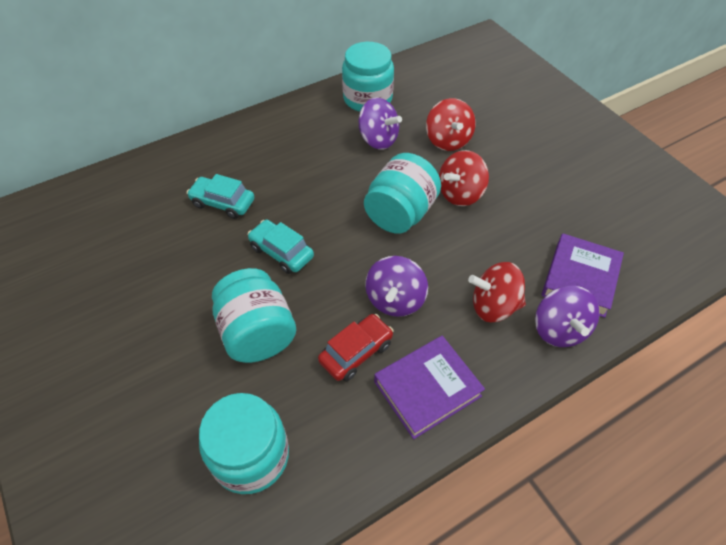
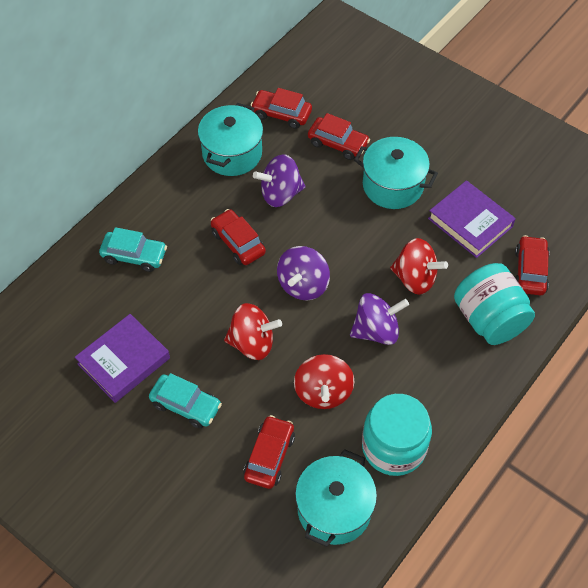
red car: [318,314,394,381] = 1 -> [211,209,266,265] [243,415,295,489] [250,88,312,129] [308,113,370,160] [515,235,550,295] = 5
turquoise jar: [199,393,289,494] [212,268,296,363] [342,42,394,112] [364,153,441,234] = 4 -> [362,394,432,476] [454,263,535,345] = 2
turquoise pot: none = 0 -> [198,103,263,176] [295,449,377,547] [354,137,438,209] = 3

